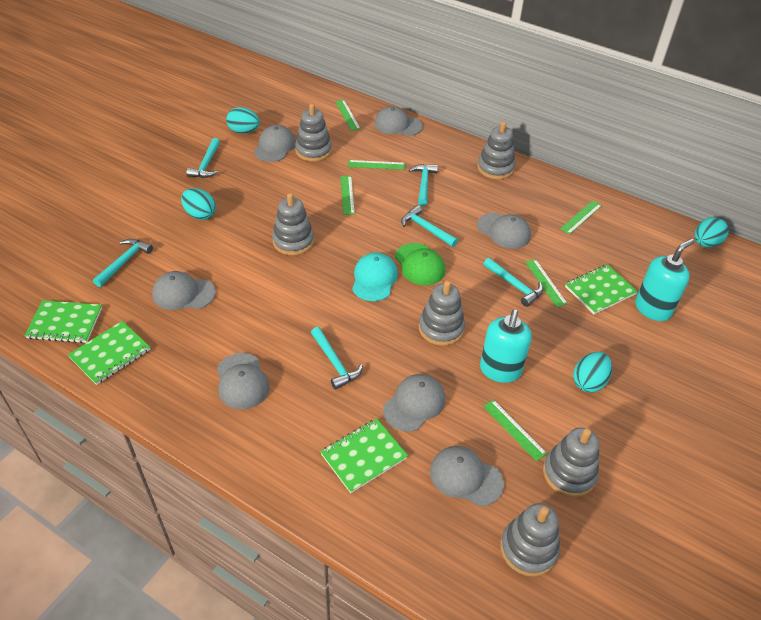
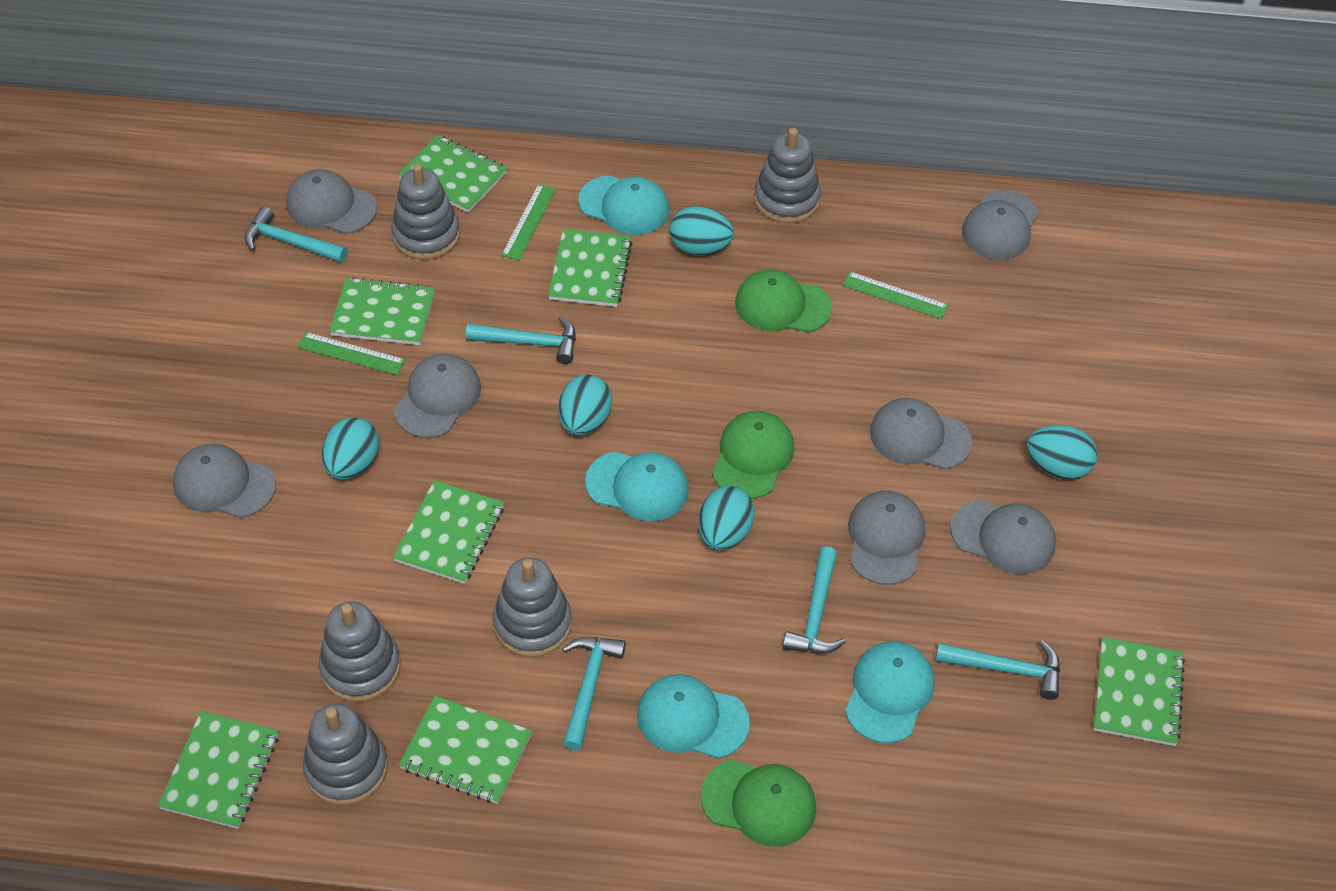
green cap: [395,243,445,285] = 1 -> [701,760,816,847] [712,411,794,499] [735,269,832,332] = 3
green notebook: [24,300,102,343] [68,321,150,385] [320,418,408,493] [565,264,638,314] = 4 -> [158,711,279,829] [329,277,435,345] [393,480,504,584] [398,135,507,213] [399,696,532,804] [548,229,632,307] [1094,637,1185,746] = 7
green ruler: [335,100,361,131] [341,176,355,215] [348,160,405,170] [483,400,547,461] [525,259,568,307] [560,201,602,234] = 6 -> [298,332,405,375] [501,184,556,260] [843,272,948,319] = 3
grey stacking toy: [272,193,314,256] [295,104,332,162] [418,280,465,346] [477,121,515,179] [500,503,560,577] [543,428,599,497] = 6 -> [303,703,388,805] [319,601,400,702] [391,164,460,260] [493,558,572,657] [754,128,821,223] = 5
turquoise cap: [352,252,398,301] = 1 -> [578,175,669,235] [585,452,689,521] [637,674,750,759] [845,641,935,743] = 4
turquoise egg: [181,188,216,220] [226,107,260,134] [573,352,612,393] [694,217,729,248] = 4 -> [322,417,379,480] [558,375,612,436] [670,206,734,255] [699,486,755,551] [1027,425,1097,480] = 5
turquoise hammer: [93,239,153,287] [186,138,220,178] [311,327,363,390] [401,205,458,247] [409,164,438,206] [483,258,543,307] = 6 -> [244,206,347,263] [466,316,576,364] [562,637,626,751] [783,546,846,654] [935,640,1060,700] = 5
turquoise soap dispenser: [480,310,532,383] [635,238,694,321] = 2 -> none = 0

